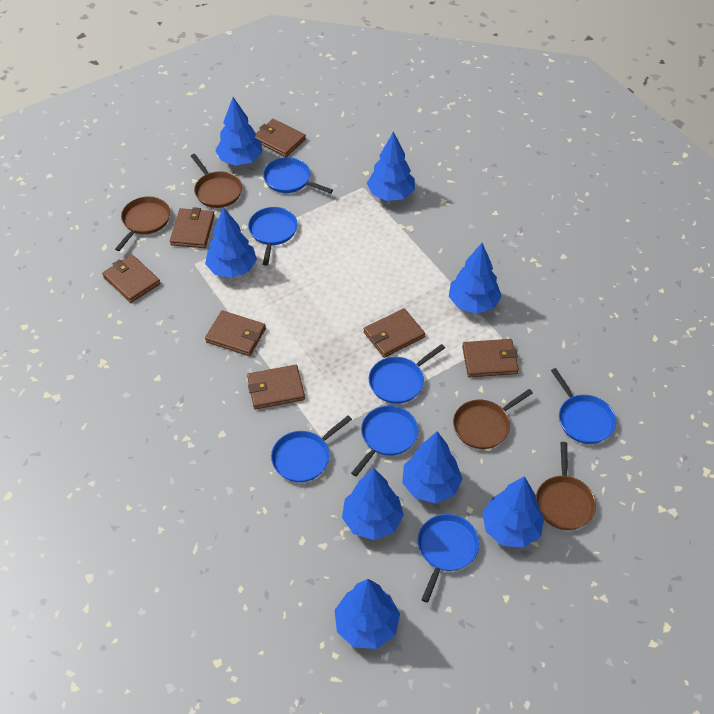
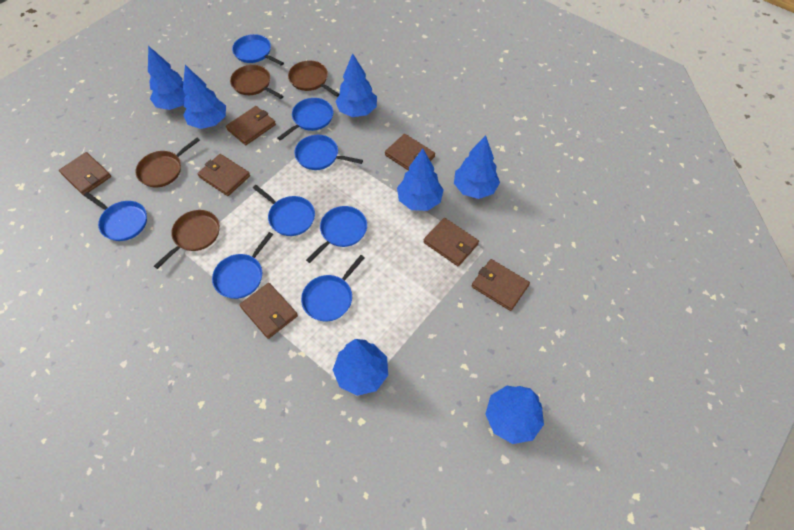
blue pan: [248,207,297,265] [263,157,333,194] [271,415,352,482] [351,406,418,476] [369,344,445,404] [418,514,479,603] [551,368,616,444] = 7 -> [84,192,147,241] [212,232,273,299] [232,34,284,66] [253,185,315,236] [277,98,333,141] [294,135,363,170] [301,255,365,321] [306,206,367,263] = 8
blue tree: [205,207,257,278] [215,97,262,166] [335,579,400,649] [342,468,404,540] [367,132,415,201] [402,431,462,503] [449,243,502,314] [482,476,544,548] = 8 -> [148,46,186,110] [183,65,226,129] [333,339,388,396] [335,53,377,117] [397,148,443,211] [454,135,500,199] [485,386,544,444] = 7

